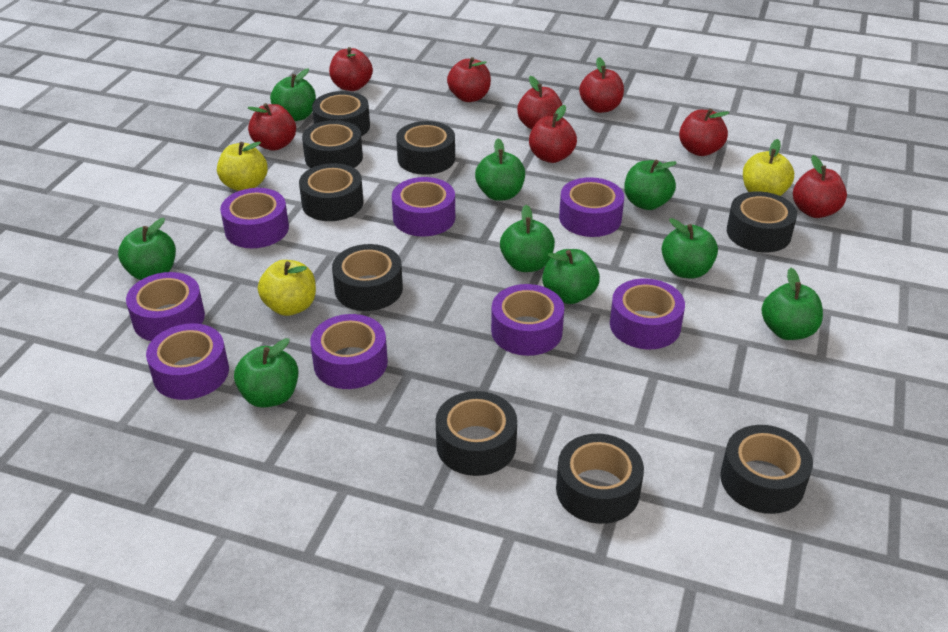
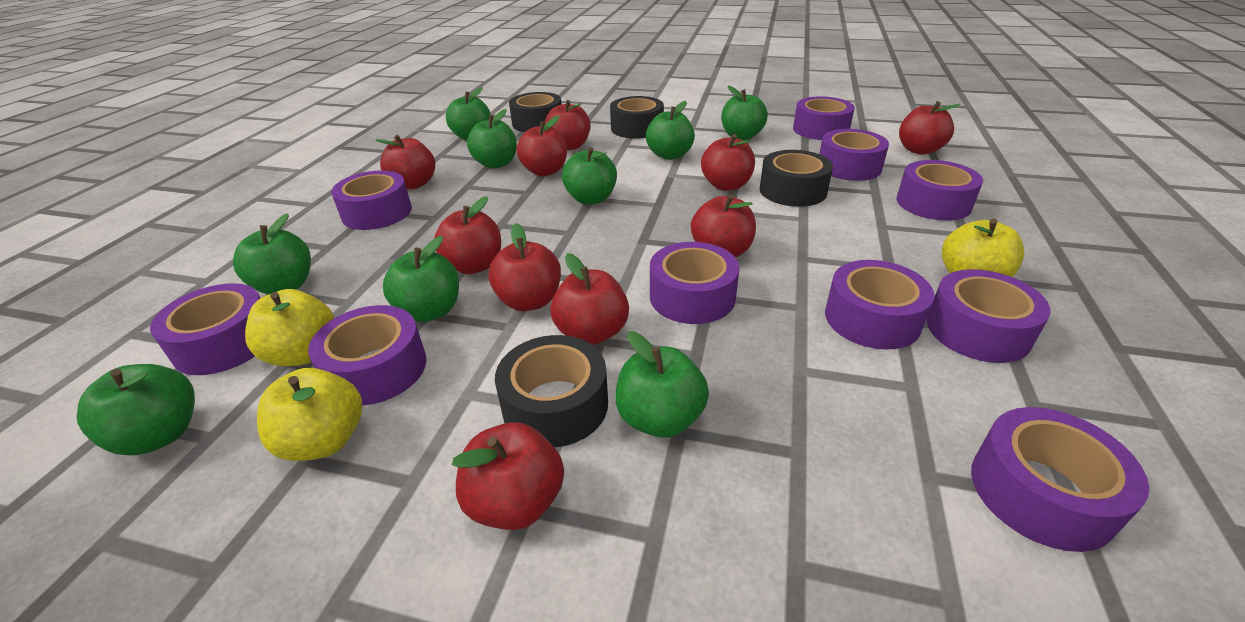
black tape: [299,163,363,221] [302,120,363,168] [312,91,370,137] [332,244,403,311] [396,121,455,175] [436,391,517,476] [556,434,644,524] [720,425,813,514] [727,191,797,252] = 9 -> [495,335,608,447] [509,92,562,132] [610,96,664,139] [760,150,833,207] = 4
purple tape: [126,272,205,341] [146,323,229,400] [220,188,289,248] [310,314,388,389] [392,177,455,236] [491,284,564,356] [559,177,624,237] [610,278,685,349] = 8 -> [150,283,260,375] [308,305,427,406] [331,170,412,230] [650,242,739,324] [793,96,855,140] [819,129,889,181] [825,260,934,349] [896,160,983,221] [927,269,1051,363] [971,407,1149,552] = 10
red apple: [248,103,296,151] [329,47,373,91] [447,57,491,102] [517,76,562,130] [529,105,577,163] [579,57,624,113] [679,108,729,156] [793,155,847,218] = 8 -> [375,135,435,189] [434,196,501,274] [452,422,564,530] [488,223,561,311] [517,116,567,176] [545,100,590,150] [551,253,629,345] [691,194,756,257] [701,134,755,191] [899,101,960,155] = 10

